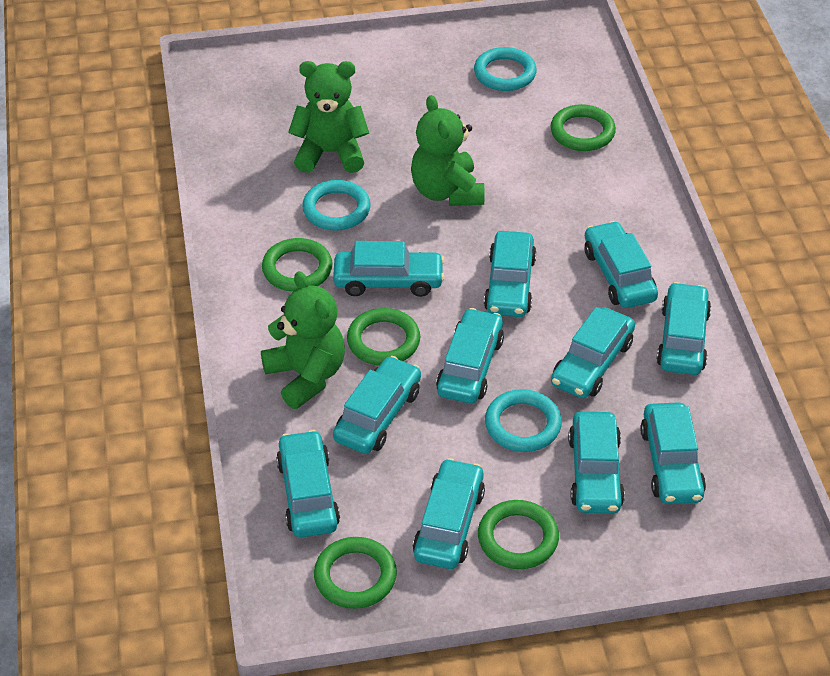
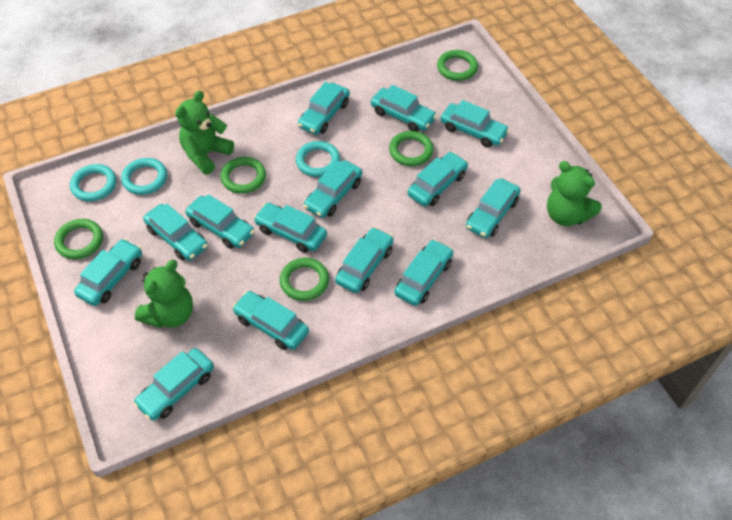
turquoise car: [276,430,340,538] [333,241,445,297] [333,356,421,454] [413,458,485,569] [436,308,504,404] [484,231,537,317] [551,307,635,399] [568,411,625,514] [585,221,658,308] [640,402,706,504] [656,282,711,375] = 11 -> [74,239,142,306] [133,348,214,421] [143,203,208,261] [185,194,255,249] [232,291,309,350] [254,203,327,253] [298,82,350,135] [304,160,362,218] [335,227,394,293] [371,85,437,132] [395,239,453,306] [407,152,468,207] [441,100,510,148] [466,178,521,238] = 14

